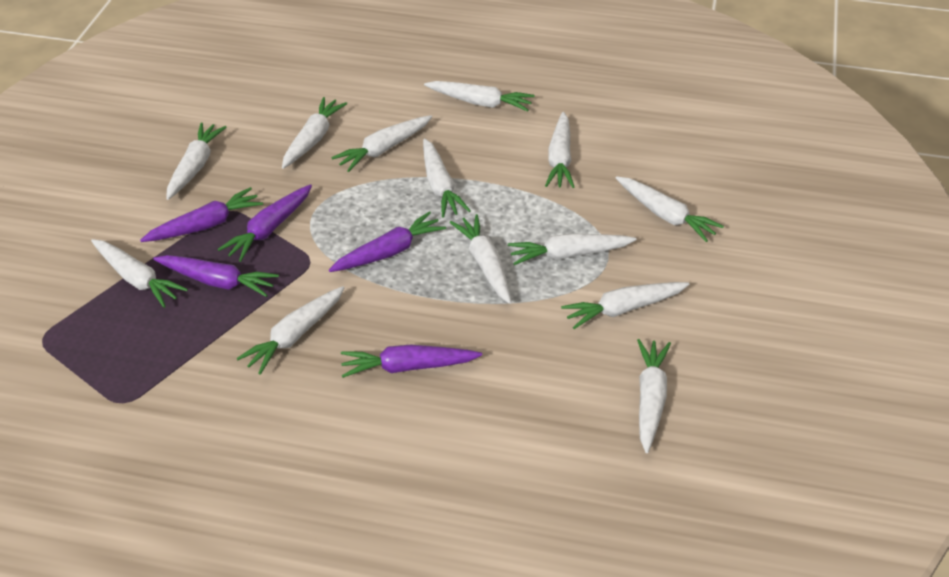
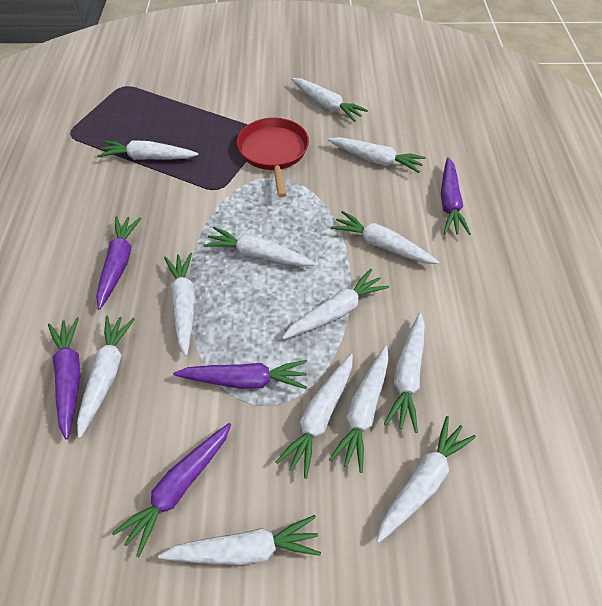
red pan: none = 0 -> [237,118,309,197] = 1

